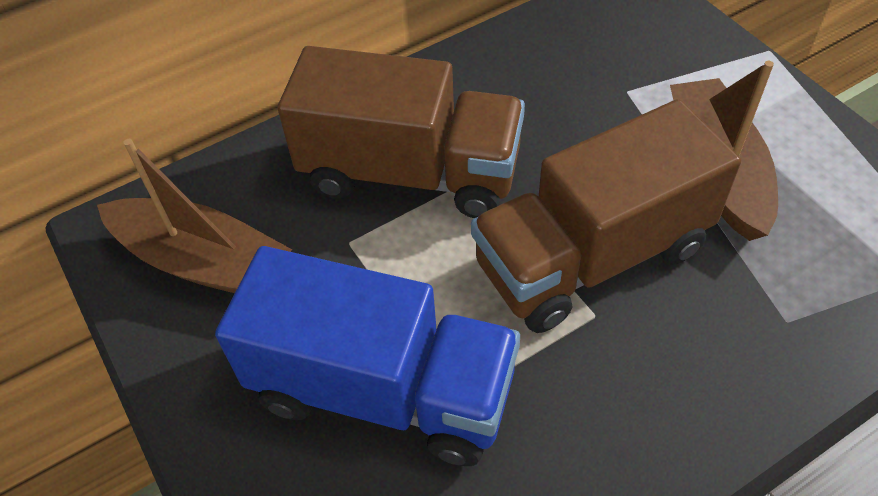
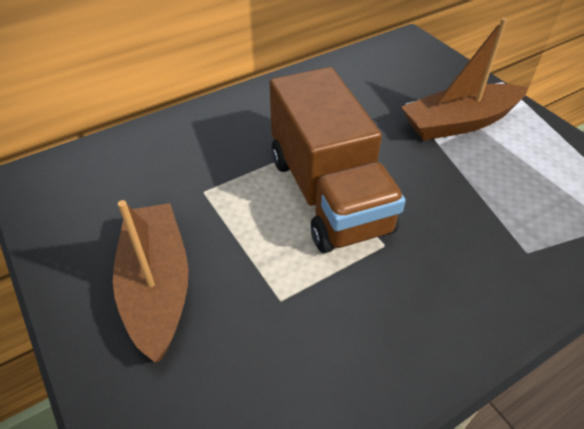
blue truck: [215,246,520,466] = 1 -> none = 0
brown truck: [278,46,525,218] [471,99,741,333] = 2 -> [270,67,406,253] = 1

